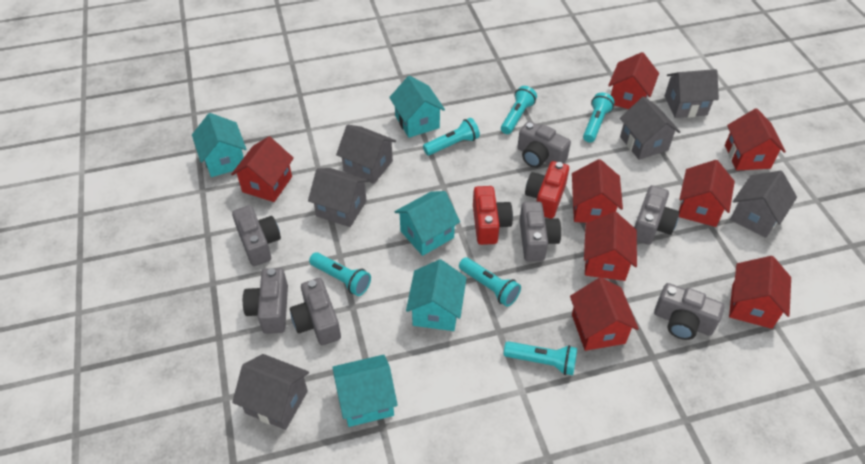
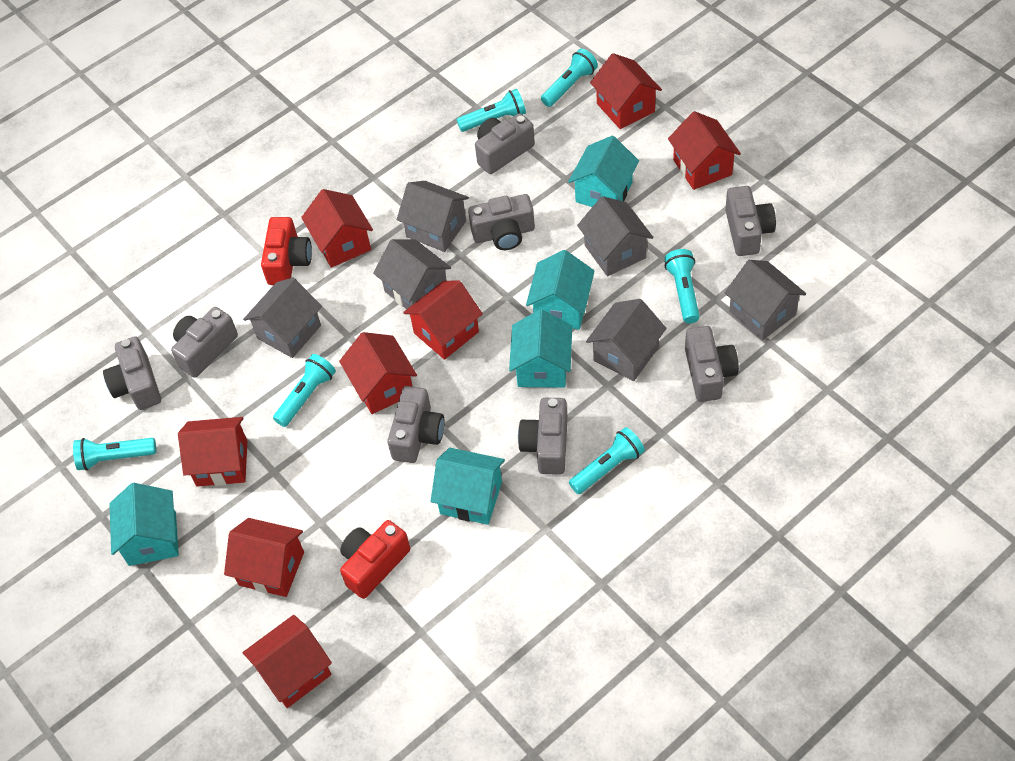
grey camera: [232,205,281,266] [243,268,288,334] [290,278,341,345] [518,121,571,168] [519,201,561,261] [634,185,679,245] [654,283,724,340] = 7 -> [103,336,161,410] [171,307,238,378] [387,386,444,463] [468,194,535,250] [475,113,535,174] [518,398,568,475] [685,326,739,402] [725,186,776,256] = 8

